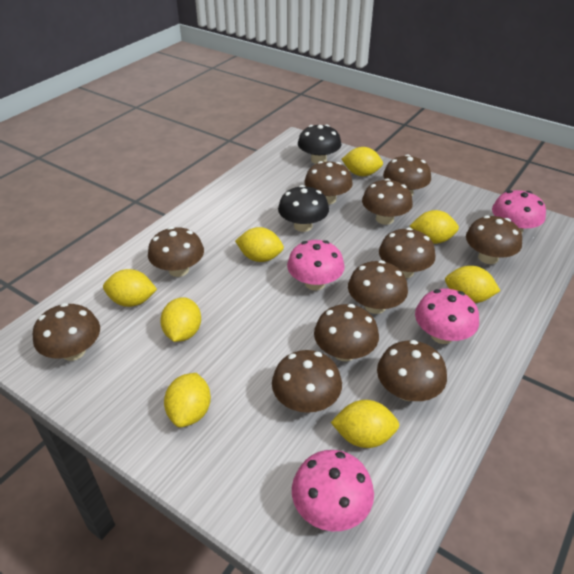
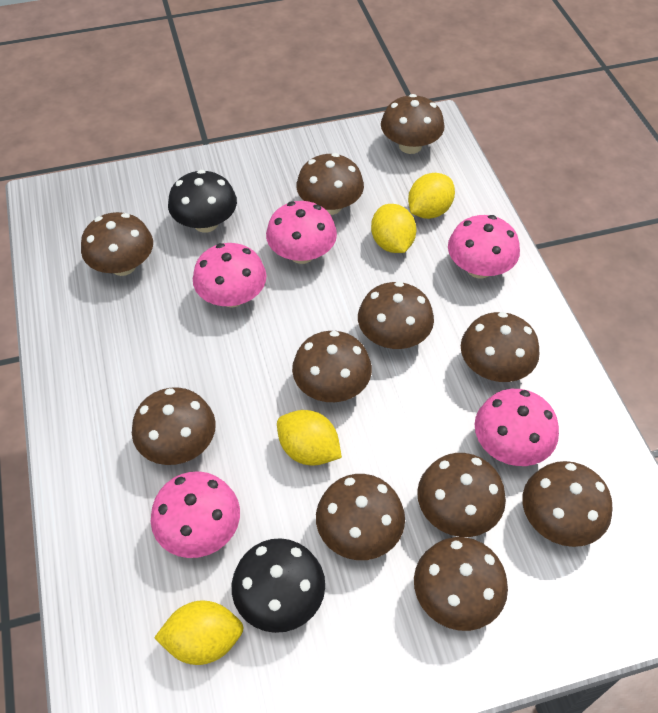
pink mushroom: [287,240,345,290] [292,450,374,531] [415,289,479,344] [492,190,546,233] = 4 -> [151,471,240,558] [193,243,266,308] [266,201,337,264] [448,215,520,278] [475,389,559,466] = 5
yellow lemon: [103,269,157,307] [160,297,201,342] [164,373,211,427] [235,227,284,262] [331,400,399,448] [341,147,383,176] [410,210,459,244] [445,266,501,303] = 8 -> [154,600,244,665] [277,410,342,466] [371,204,416,253] [408,173,455,219] = 4

